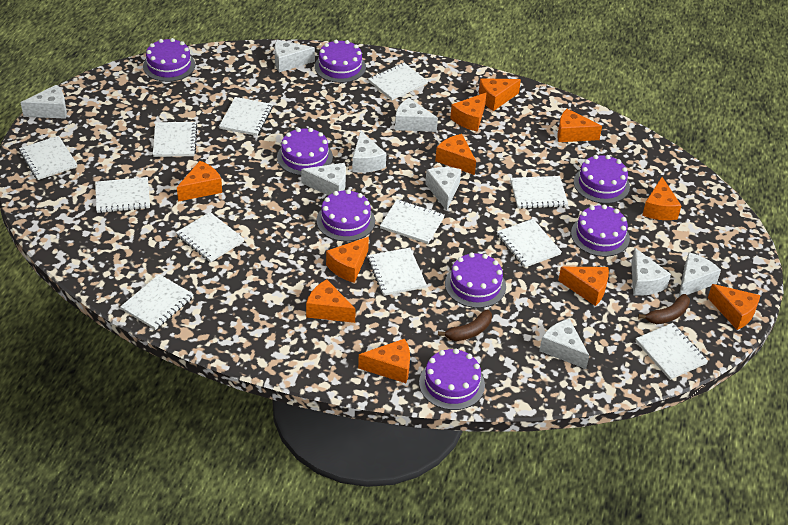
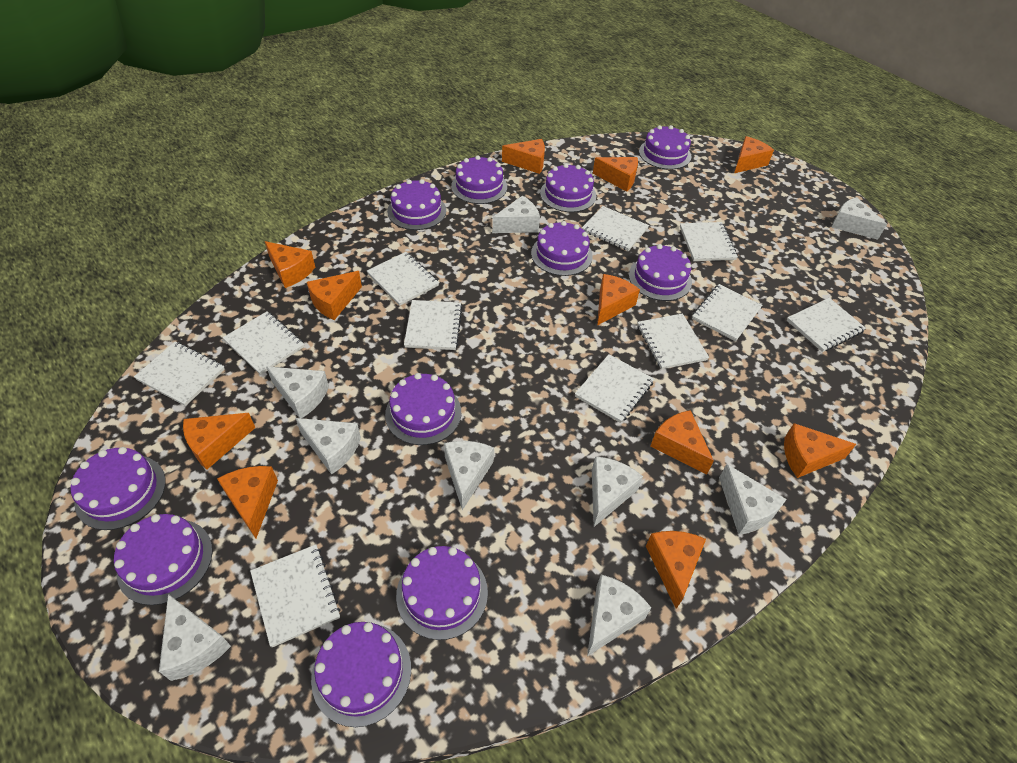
brown banana: [438,309,492,341] [638,294,690,324] = 2 -> none = 0
purple cake: [143,38,195,82] [277,128,333,175] [315,40,366,83] [317,189,375,241] [419,348,485,410] [445,253,506,308] [571,205,630,257] [574,155,630,204] = 8 -> [71,447,166,530] [114,514,213,605] [311,622,411,727] [385,373,461,445] [387,179,446,230] [396,546,488,640] [451,155,507,204] [531,221,593,276] [540,163,596,212] [629,244,692,301] [639,125,691,169] = 11
white notebook: [19,136,77,180] [95,177,150,213] [120,274,194,330] [153,122,198,157] [176,212,244,263] [219,97,273,136] [368,63,428,100] [368,248,427,296] [380,199,445,244] [497,219,562,268] [510,176,568,209] [636,323,708,380] = 12 -> [134,341,225,406] [223,312,304,375] [250,545,341,647] [367,252,439,306] [404,300,463,350] [575,354,654,423] [582,206,649,251] [637,313,709,370] [680,222,738,261] [692,284,762,341] [787,298,866,352] = 11

